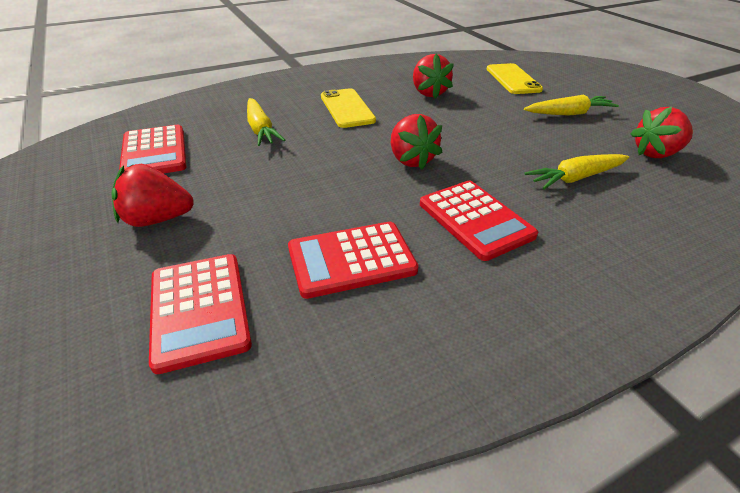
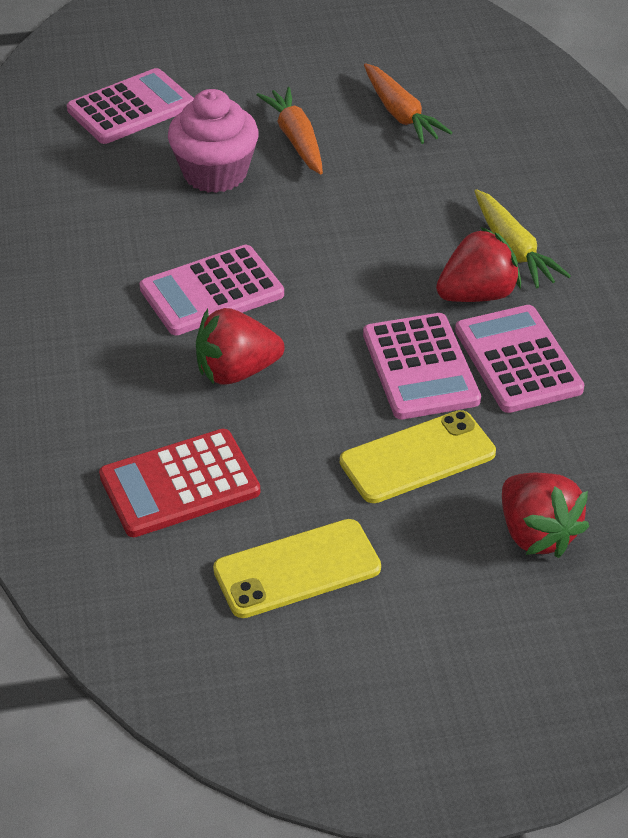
orange carrot: none = 0 -> [257,87,323,174] [364,63,453,144] = 2
pink calculator: none = 0 -> [67,68,194,144] [140,245,284,335] [363,313,481,419] [455,305,584,413] = 4
pink cupcake: none = 0 -> [168,89,259,193] = 1
red calculator: [119,125,186,174] [149,254,252,374] [288,222,419,299] [420,181,538,261] = 4 -> [99,429,260,537] = 1
red strawberry: [111,164,194,227] [391,114,443,170] [413,54,454,99] [630,107,693,158] = 4 -> [196,308,285,384] [436,227,521,302] [502,473,589,558] = 3
yellow carrot: [247,98,285,146] [524,95,619,116] [524,154,629,189] = 3 -> [475,189,571,288] = 1

